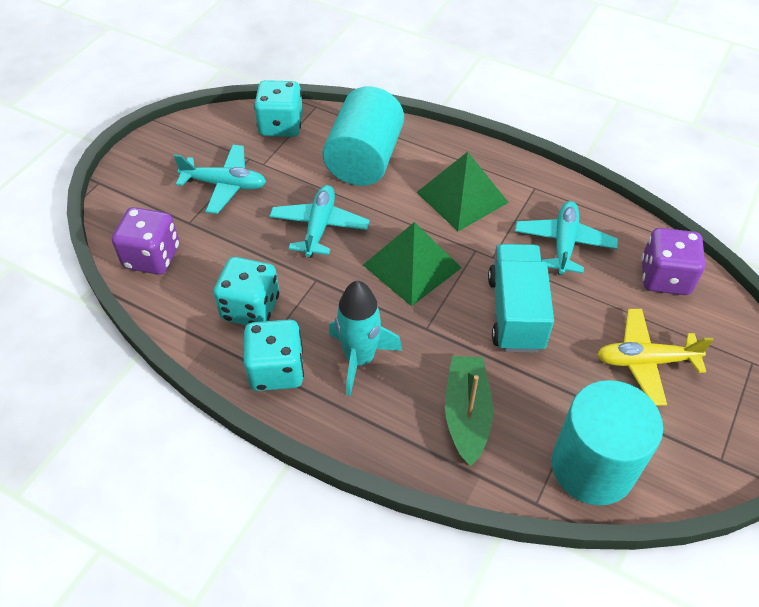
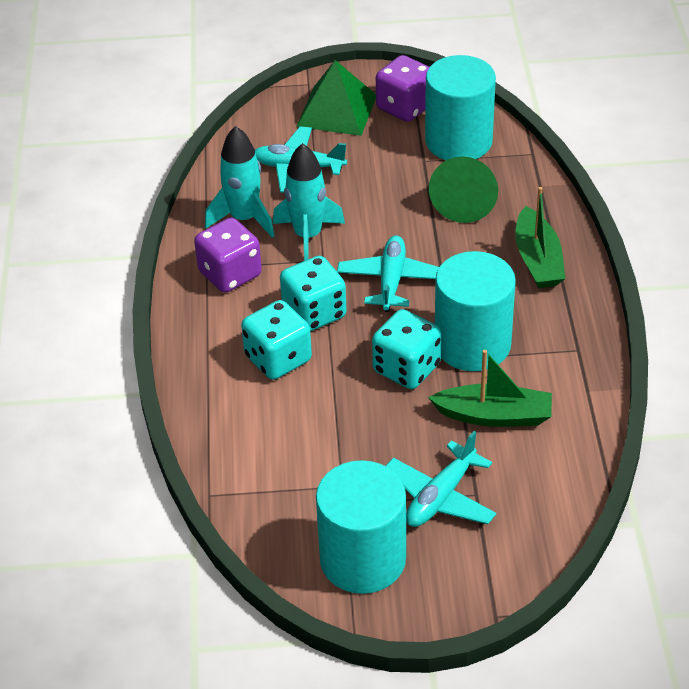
green boat: [445,356,493,467] = 1 -> [428,350,552,427] [515,187,565,288] = 2
green cone: none = 0 -> [429,157,498,223] = 1
green pyramid: [363,222,461,306] [416,152,509,231] = 2 -> [296,60,376,136] = 1
turquoise cylinder: [323,86,404,186] [552,380,663,505] = 2 -> [316,460,406,594] [425,55,496,160] [435,251,516,371] = 3
turquoise rocket: [329,281,402,396] = 1 -> [205,126,275,238] [273,143,345,261] = 2
turquoise truck: [488,244,554,353] = 1 -> none = 0
yellow plane: [597,309,713,406] = 1 -> none = 0

